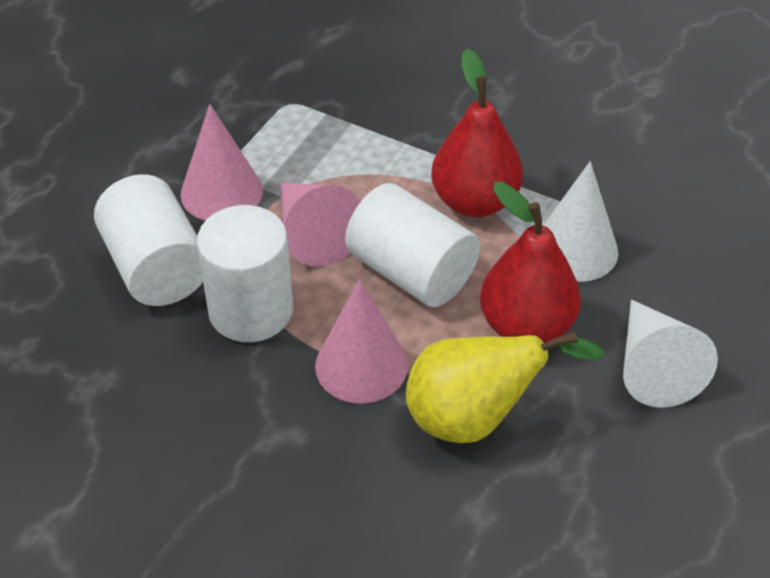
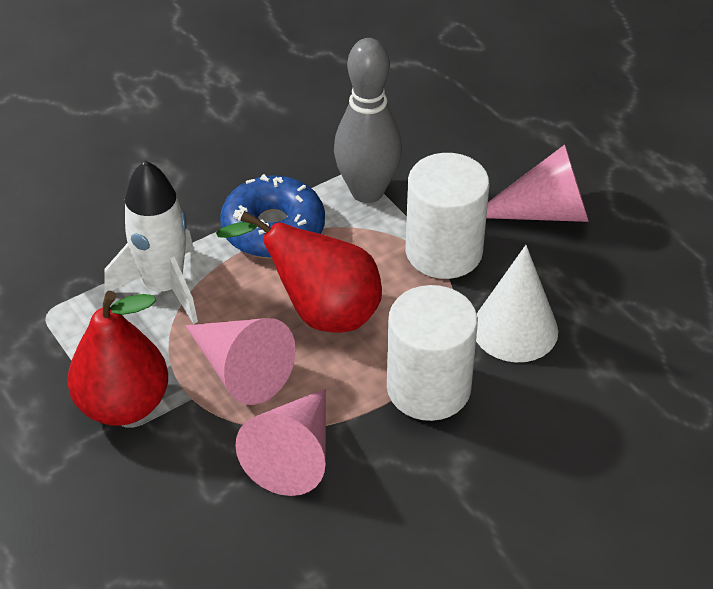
blue donut: none = 0 -> [220,174,325,258] = 1
grey bowling pin: none = 0 -> [334,38,402,203] = 1
white cone: [543,161,618,282] [623,299,718,408] = 2 -> [476,245,558,362] = 1
white cylinder: [94,174,203,306] [197,205,293,342] [345,183,480,307] = 3 -> [387,285,478,421] [406,153,489,279] = 2
white rocket: none = 0 -> [104,160,198,324] = 1
yellow pear: [406,331,605,443] = 1 -> none = 0

